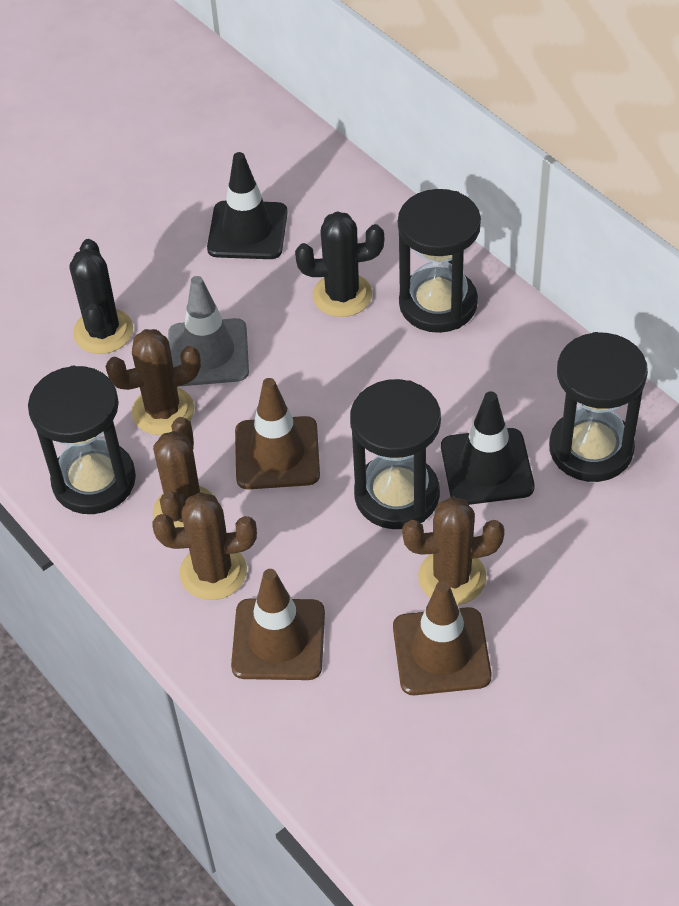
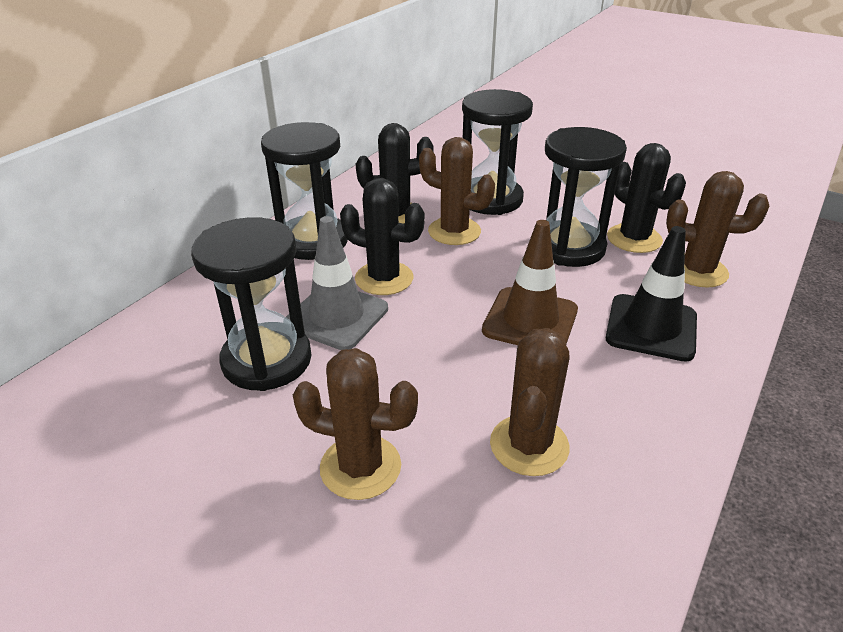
black cactus: [70,239,133,354] [295,211,384,317] = 2 -> [340,178,425,295] [356,123,433,224] [607,143,686,253] = 3
black traffic cone: [207,152,288,259] [441,391,534,505] = 2 -> [606,226,697,362] = 1
brown traffic cone: [231,569,325,680] [235,378,320,490] [393,581,492,695] = 3 -> [482,220,578,345] = 1

